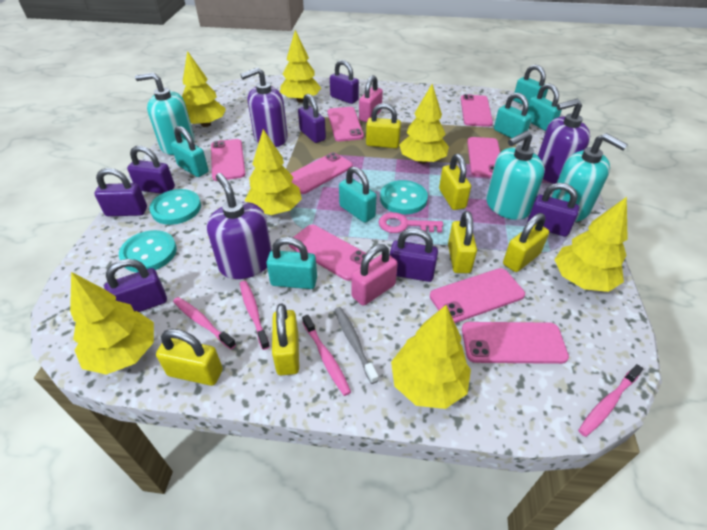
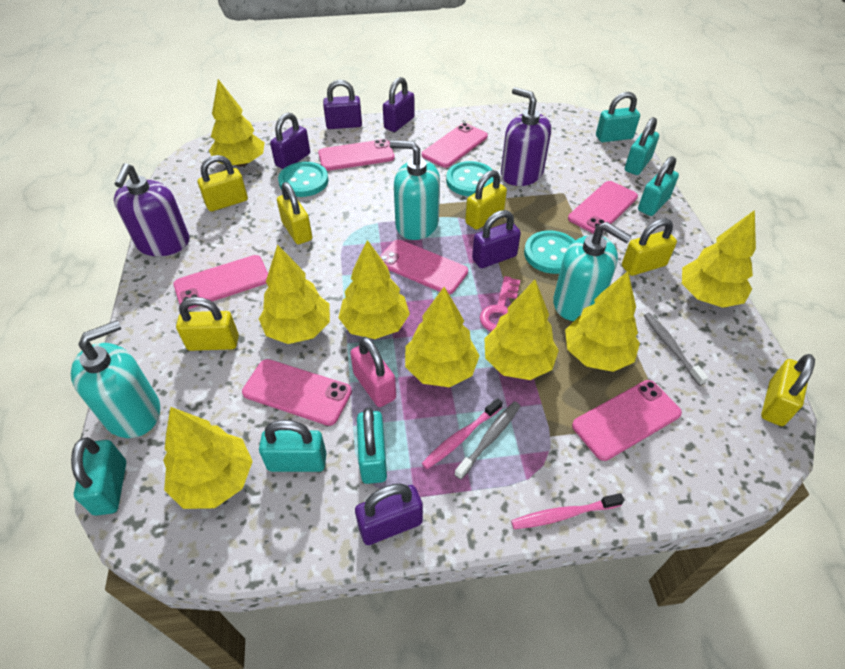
grey toothbrush: [335,307,378,384] = 1 -> [454,401,520,480] [644,313,709,386] = 2
pink padlock: [351,244,398,306] [359,75,383,122] = 2 -> [350,337,396,407] = 1
pink phone: [211,139,245,181] [289,224,366,281] [291,152,353,194] [328,107,364,141] [430,268,525,323] [461,94,493,127] [462,322,569,364] [467,137,500,177] = 8 -> [173,255,268,309] [242,359,352,426] [318,139,395,171] [380,239,468,295] [422,123,488,168] [568,181,638,234] [572,380,682,461] = 7
pink toothbrush: [173,297,236,349] [240,281,270,350] [302,315,351,396] [578,364,643,437] = 4 -> [422,398,503,469] [511,493,624,529] = 2
purple padlock: [94,168,147,216] [104,259,167,312] [127,146,175,194] [298,94,326,143] [330,60,359,104] [390,228,438,282] [527,183,579,237] = 7 -> [270,113,310,169] [323,80,362,129] [355,484,423,545] [383,77,415,132] [472,210,521,268] = 5
purple soap dispenser: [207,173,272,279] [240,67,288,147] [538,99,590,184] = 3 -> [114,163,189,256] [501,87,551,186] = 2
yellow tree: [70,272,154,375] [182,51,226,127] [245,129,302,215] [280,30,321,103] [391,305,471,409] [399,84,449,164] [554,197,628,292] = 7 -> [163,407,253,509] [209,79,265,167] [259,244,330,344] [338,240,410,339] [405,287,480,387] [484,280,559,380] [565,271,640,372] [682,210,756,308] = 8

